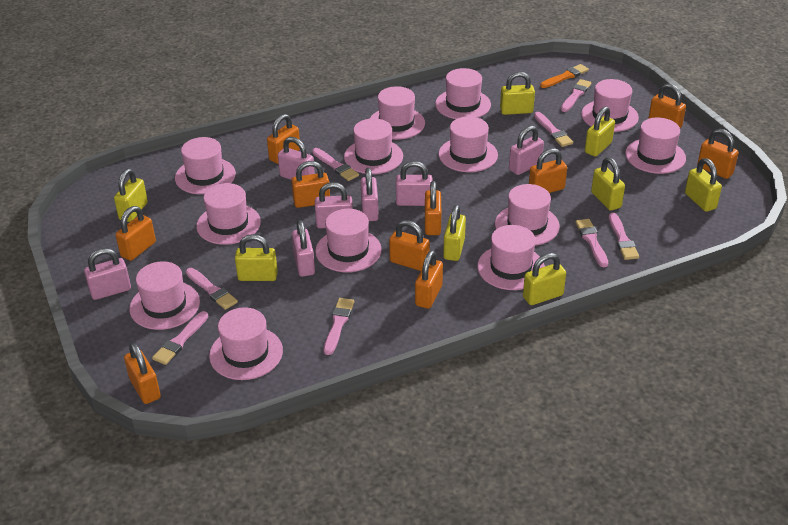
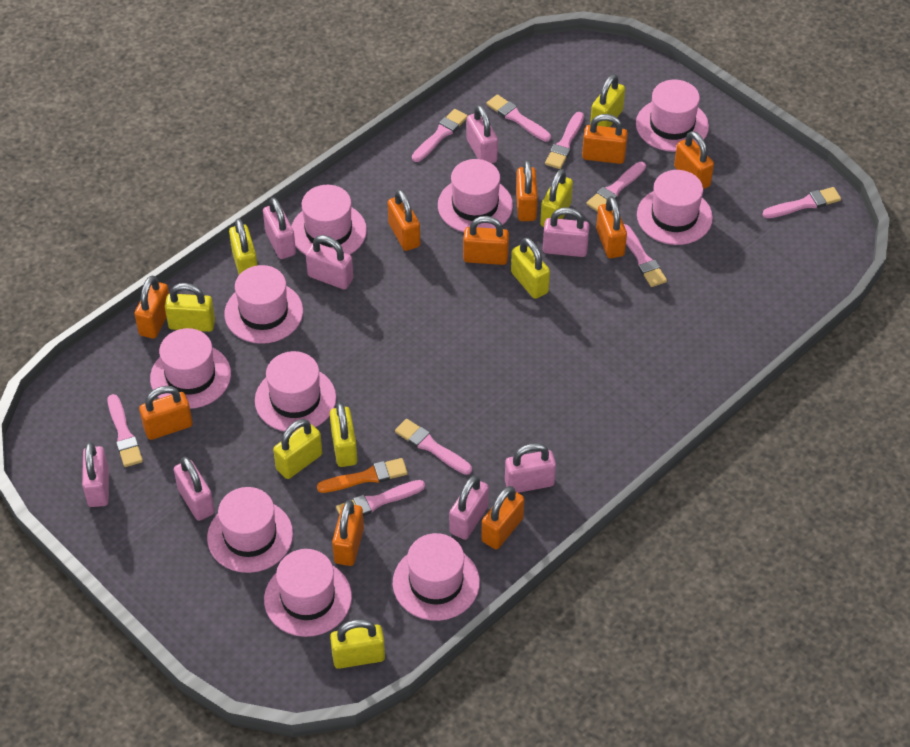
pink brush: [152,311,208,365] [186,268,238,310] [312,148,359,181] [324,298,354,355] [534,112,573,147] [561,79,592,112] [575,219,608,267] [609,213,639,260] = 8 -> [108,394,143,467] [336,480,425,516] [395,419,472,475] [412,109,468,162] [486,94,551,142] [545,112,584,169] [586,162,646,212] [624,224,667,287] [762,187,841,218] = 9
pink hat: [129,261,200,330] [175,137,236,194] [196,183,261,245] [209,307,283,380] [315,209,381,272] [344,118,403,174] [370,86,425,140] [435,68,491,119] [438,116,498,172] [477,225,545,290] [495,184,560,246] [581,79,639,132] [625,118,686,174] = 13 -> [150,328,231,409] [207,487,293,573] [224,265,303,344] [255,351,336,432] [264,549,352,637] [291,185,367,255] [393,533,480,621] [438,159,513,232] [636,79,709,152] [637,170,713,245] = 10
pink padlock: [84,248,131,300] [278,137,315,180] [292,220,315,277] [315,182,353,229] [360,168,379,221] [396,161,433,206] [509,126,544,175] = 7 -> [82,442,109,507] [174,457,215,521] [263,197,296,259] [306,235,353,289] [449,475,489,540] [467,105,498,163] [505,443,556,493] [543,207,589,257] = 8

